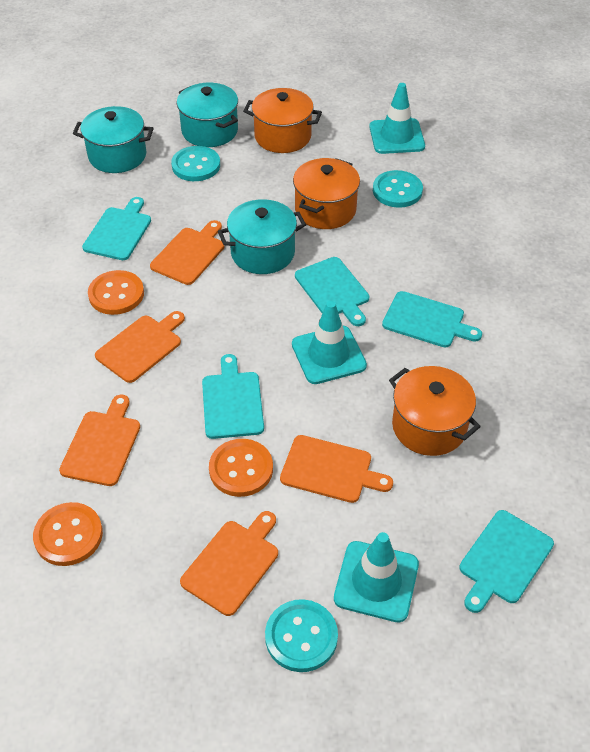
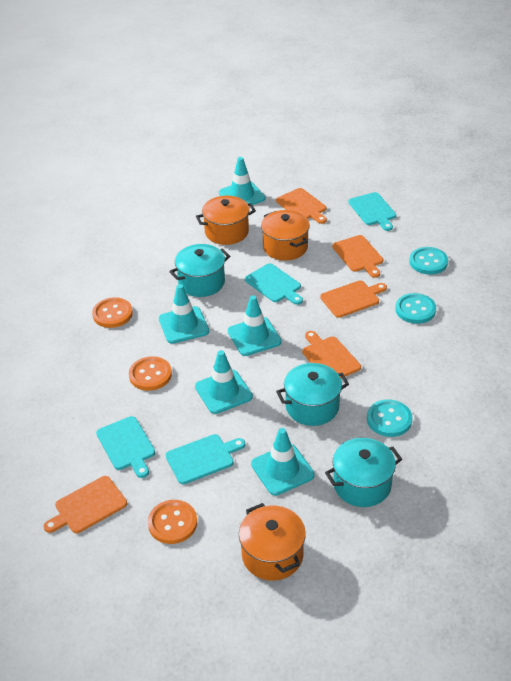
turquoise cutting board: [82,197,151,260] [202,354,264,439] [295,257,369,326] [382,291,482,348] [459,510,554,613] = 5 -> [96,416,155,478] [166,434,245,484] [245,263,303,305] [348,192,396,231] = 4
turquoise traffic cone: [292,301,367,384] [334,532,419,623] [369,83,425,154] = 3 -> [159,284,209,344] [195,350,253,414] [219,157,265,205] [228,295,282,356] [251,428,315,496] = 5

